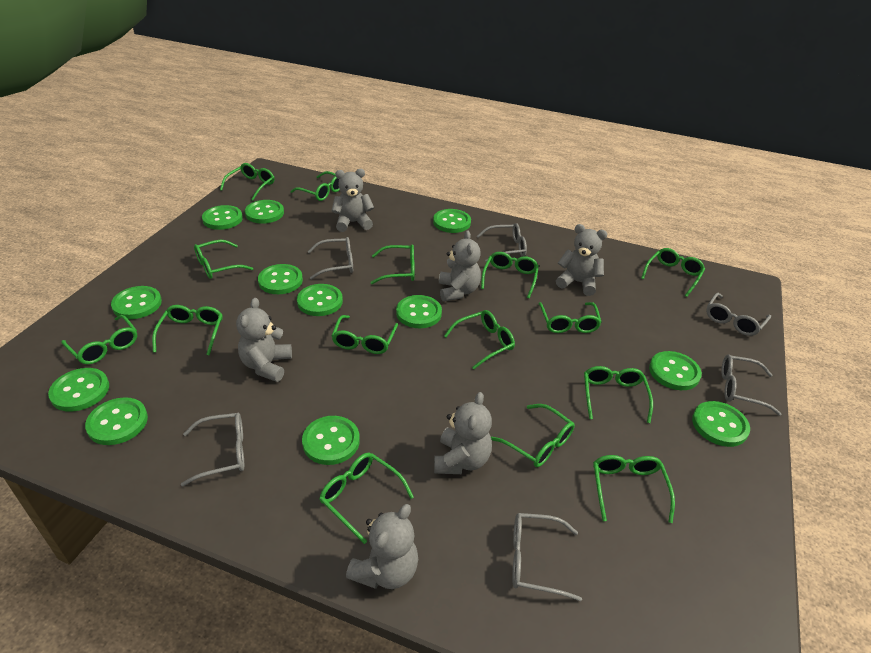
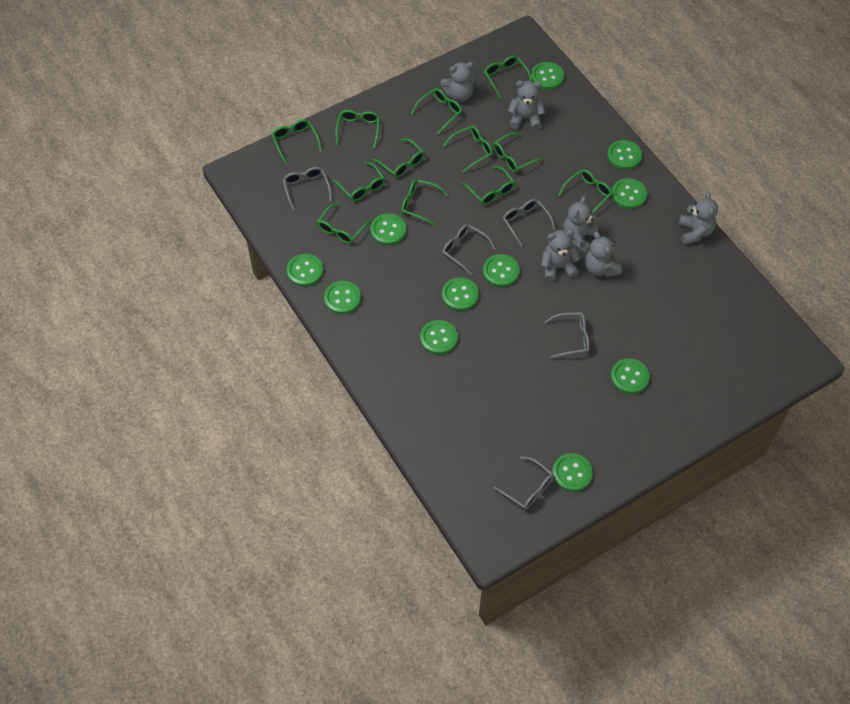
green button: [48,368,109,412] [85,397,148,445] [111,286,162,319] [202,205,243,230] [245,200,284,224] [258,264,303,294] [297,284,343,316] [302,416,360,465] [396,295,442,328] [433,209,471,233] [649,351,702,390] [692,401,750,447] = 12 -> [287,254,323,287] [324,281,361,314] [370,213,406,245] [420,320,458,355] [442,277,479,311] [483,254,519,287] [531,62,564,90] [552,453,593,492] [607,140,642,170] [611,358,650,394] [612,178,647,209] = 11
green glasses: [61,315,137,364] [152,305,223,356] [194,240,253,279] [220,163,275,200] [291,171,340,201] [319,453,414,544] [332,315,398,354] [371,244,415,284] [444,310,515,369] [481,252,539,298] [491,404,575,467] [538,302,602,333] [584,366,653,423] [593,455,675,523] [641,248,705,297] = 15 -> [272,119,322,164] [317,204,371,244] [333,162,385,201] [335,110,380,148] [372,138,425,178] [401,179,448,226] [411,88,462,135] [443,125,493,172] [462,166,515,205] [484,55,532,99] [493,132,543,173] [558,169,612,214] = 12
grey glasses: [181,413,244,486] [308,237,353,280] [477,223,527,262] [512,513,582,601] [706,293,771,336] [721,354,782,416] = 6 -> [283,167,332,211] [442,224,496,275] [493,457,553,510] [503,199,556,247] [545,312,590,358] = 5

